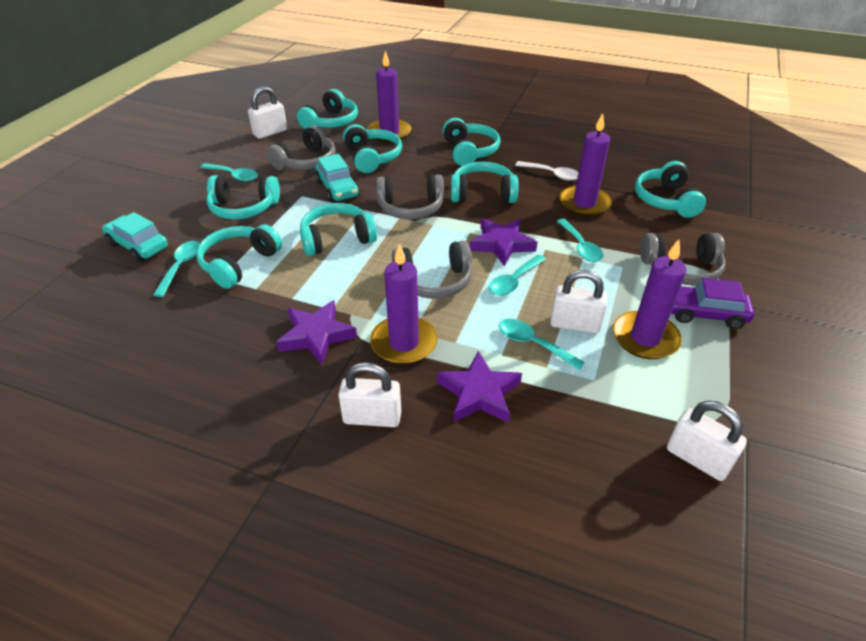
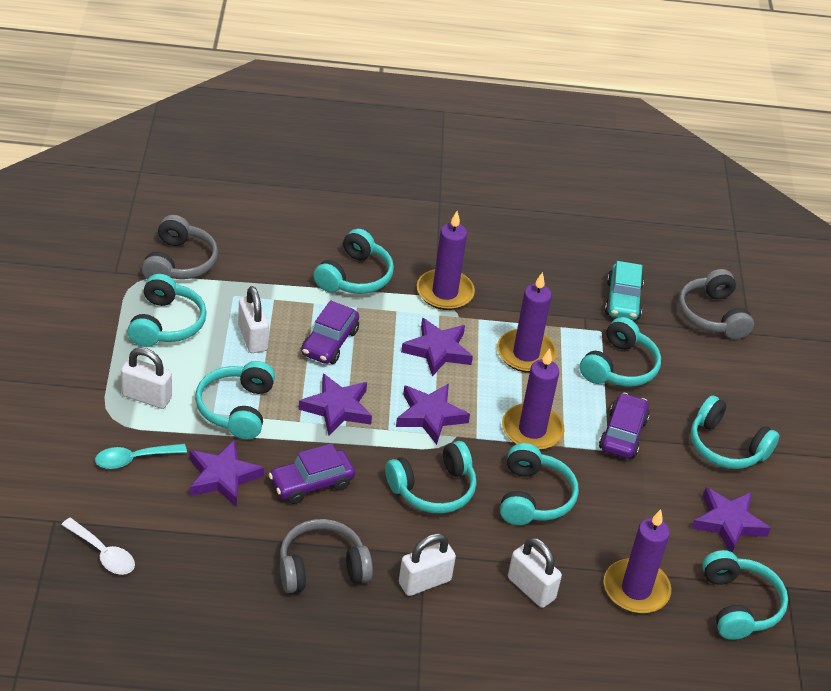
grey headphones: [267,125,336,170] [376,175,444,219] [392,241,472,299] [640,233,726,286] = 4 -> [142,215,218,279] [280,519,373,593] [678,269,754,339] = 3
purple car: [671,278,754,329] = 1 -> [268,443,355,504] [301,300,359,364] [599,393,650,459] = 3
purple star: [276,300,357,365] [437,351,522,423] [470,218,537,266] = 3 -> [189,439,264,507] [299,373,372,436] [396,384,470,445] [401,318,473,377] [691,487,771,553] = 5
turquoise car: [102,212,168,262] [315,154,359,202] = 2 -> [605,261,644,320] = 1
turquoise spoon: [153,241,200,297] [200,163,258,182] [489,255,546,296] [499,319,585,370] [557,219,604,262] = 5 -> [95,444,187,469] = 1

